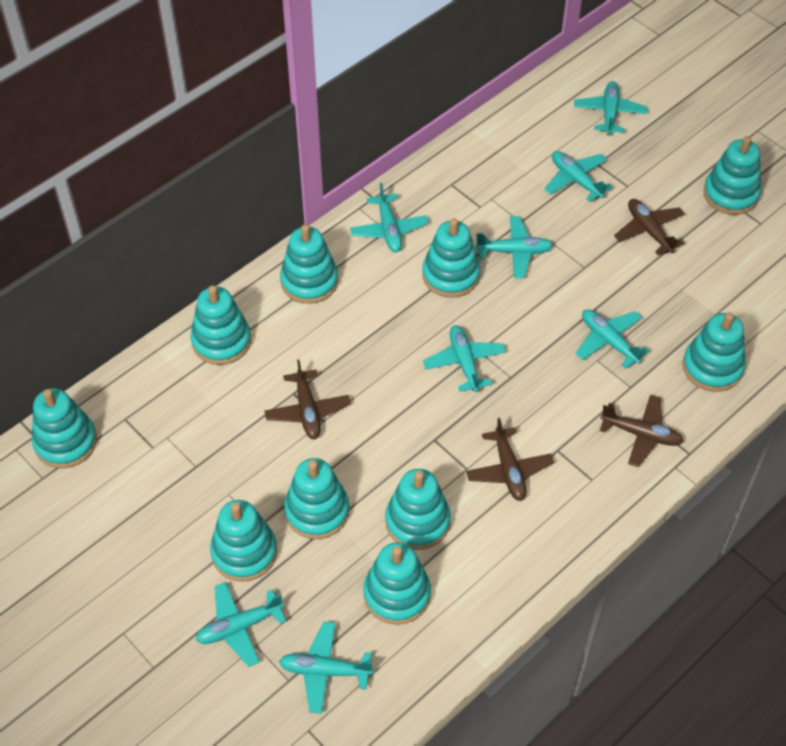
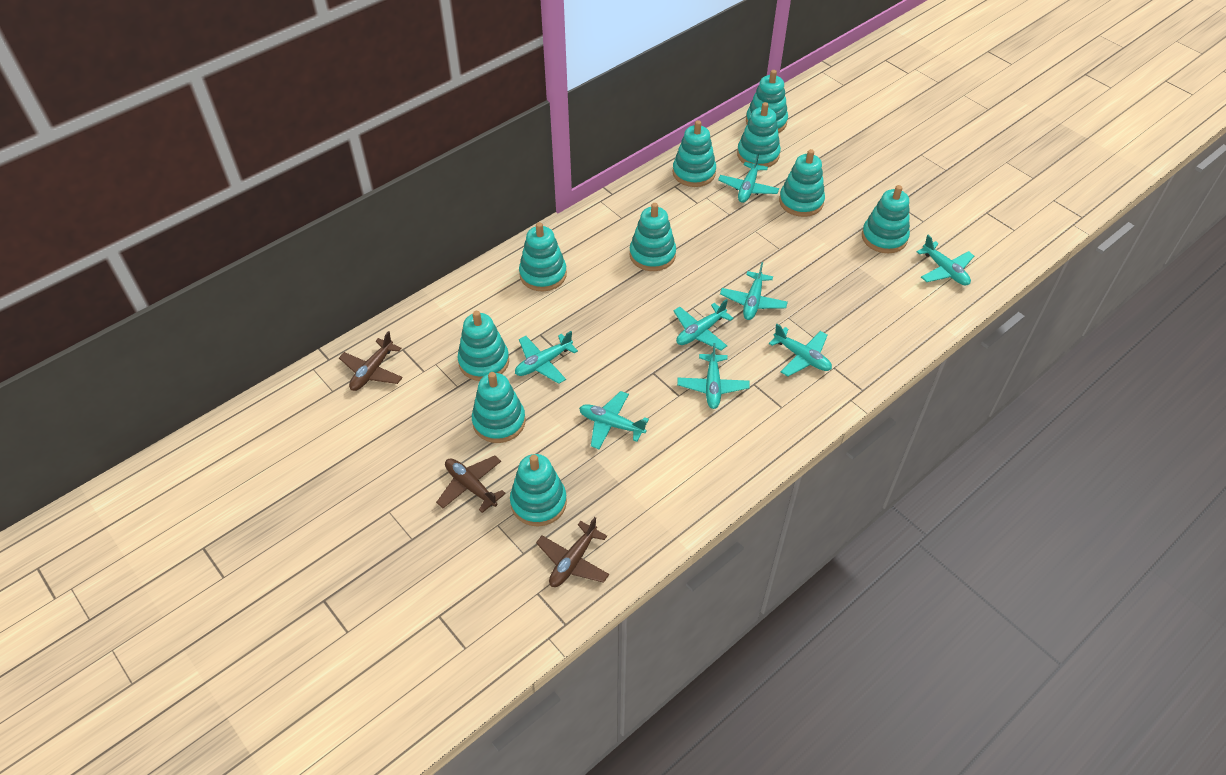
brown plane: [264,360,351,439] [466,418,554,501] [600,395,684,467] [614,199,685,255] = 4 -> [339,331,403,391] [436,456,506,513] [536,517,609,587] = 3

